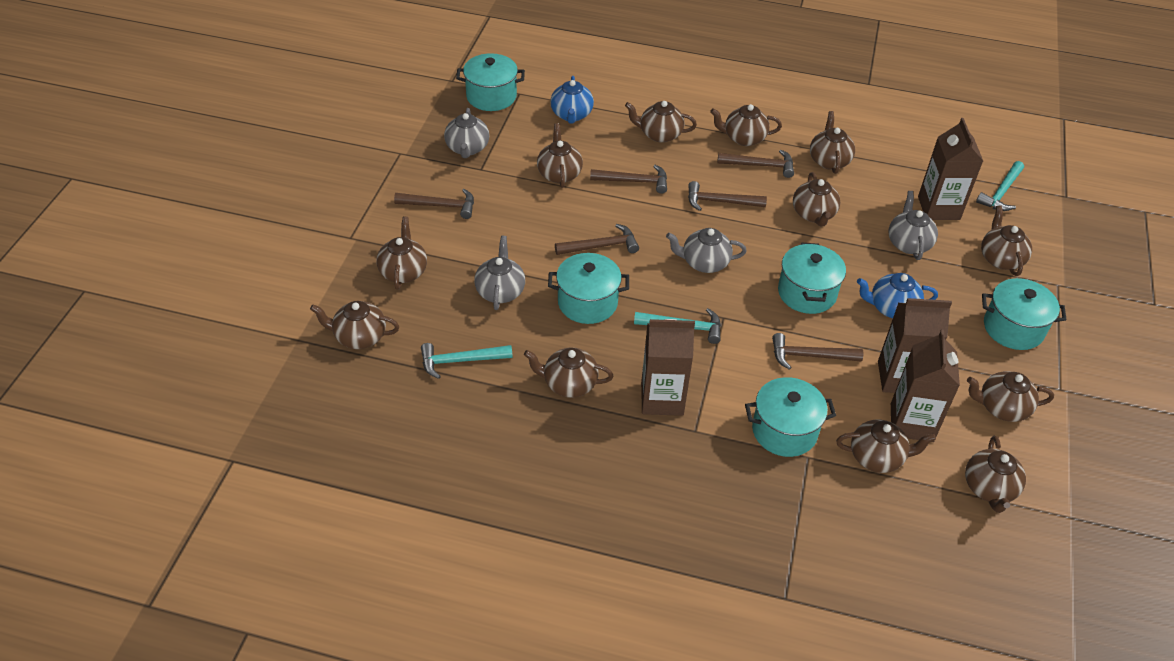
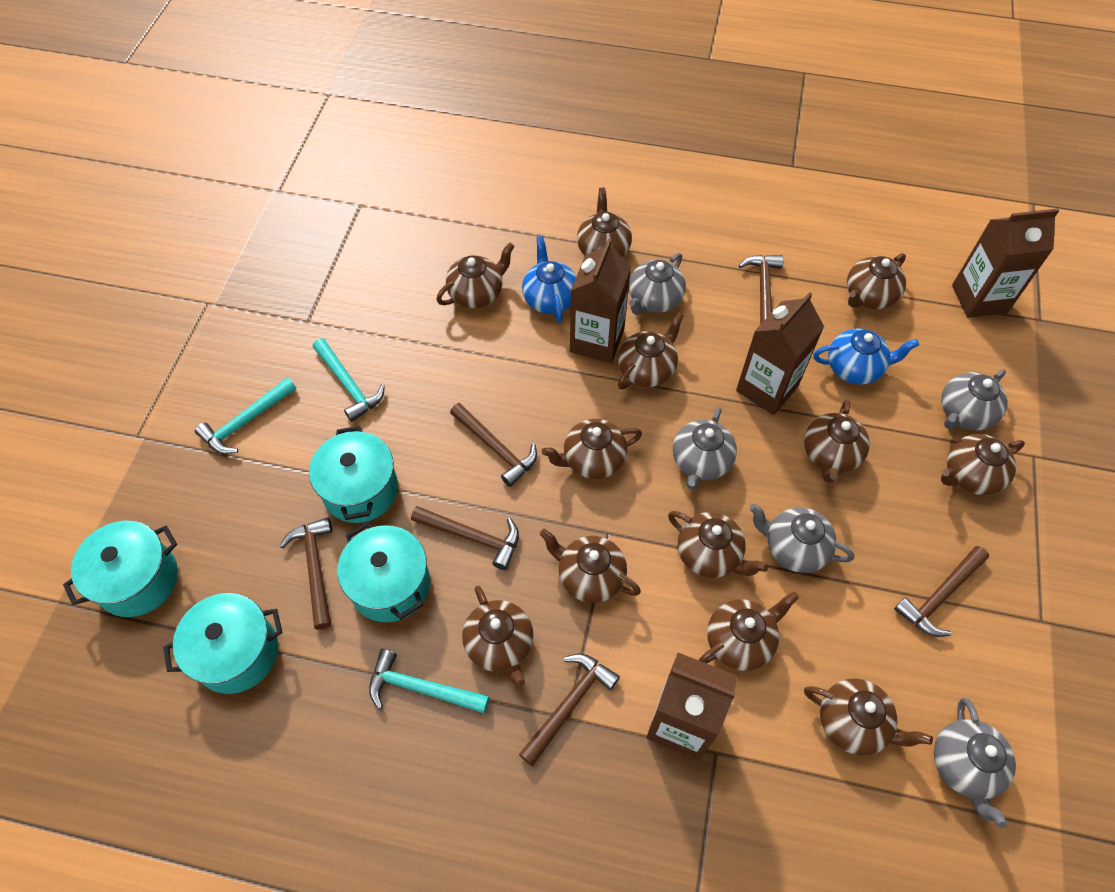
grey teapot: [444,108,489,158] [474,236,525,310] [666,228,747,273] [888,191,938,260] = 4 -> [629,253,686,315] [673,407,737,490] [749,504,854,573] [934,698,1016,828] [941,369,1008,430] = 5
turquoise pot: [456,53,525,111] [548,253,629,324] [745,377,836,457] [778,243,846,314] [982,278,1067,350] = 5 -> [63,520,178,617] [163,593,283,694] [309,426,398,523] [337,522,430,622] = 4

